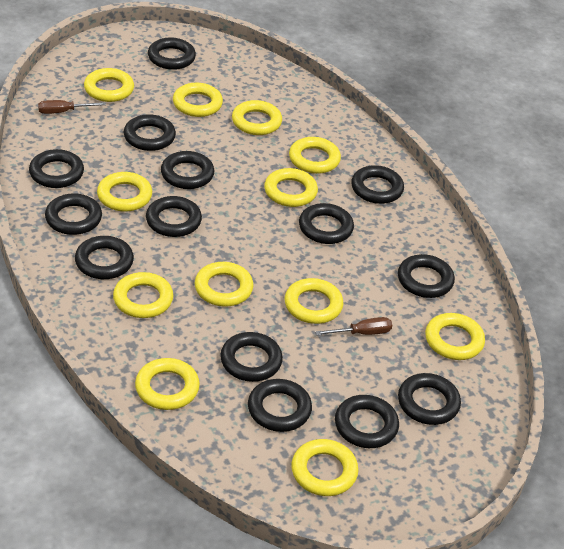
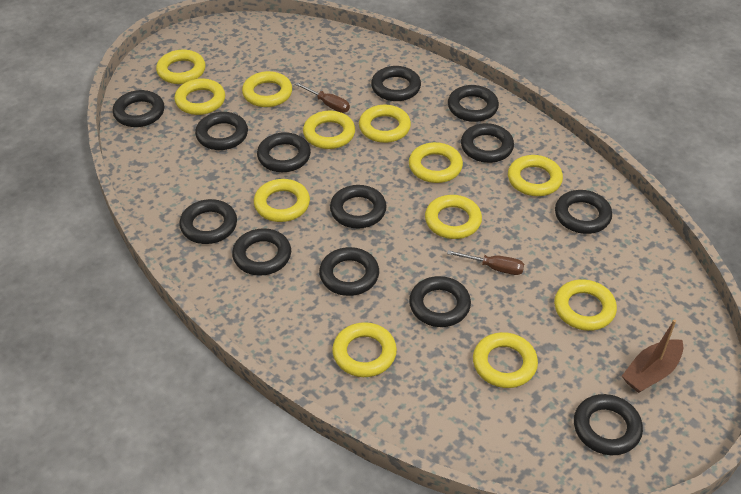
black ring: [29,149,84,188] [45,193,102,235] [75,236,134,279] [124,114,176,151] [146,196,202,237] [148,37,196,70] [161,151,214,189] [220,332,283,382] [248,379,312,432] [299,203,354,244] [335,395,399,448] [351,165,404,204] [398,254,455,298] [398,373,461,425] = 14 -> [113,90,164,127] [179,199,237,244] [195,112,248,150] [232,228,291,276] [257,132,311,172] [319,247,379,296] [330,185,387,228] [371,66,421,101] [409,276,471,327] [448,85,499,122] [461,123,514,163] [555,190,612,234] [574,394,643,455] = 13
brown boat: none = 0 -> [622,319,683,393] = 1

